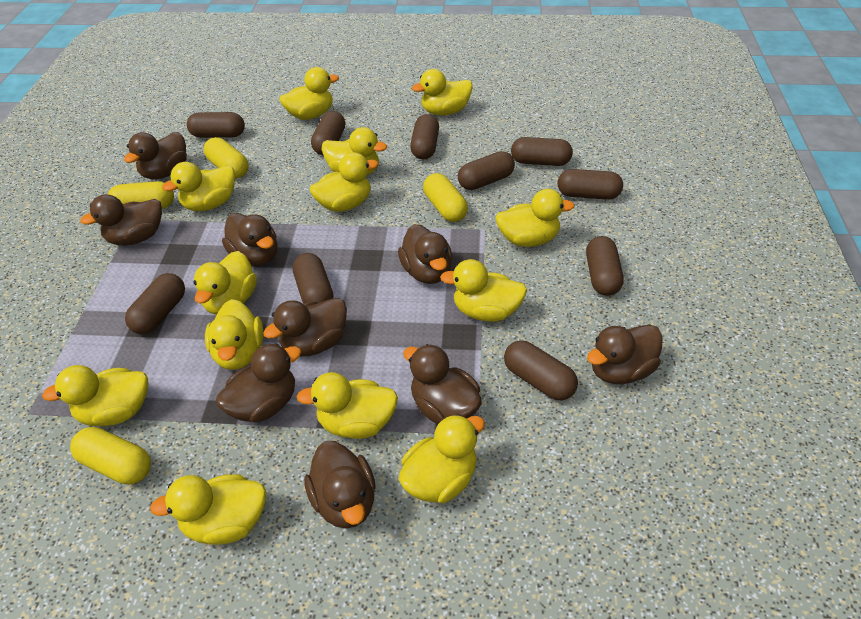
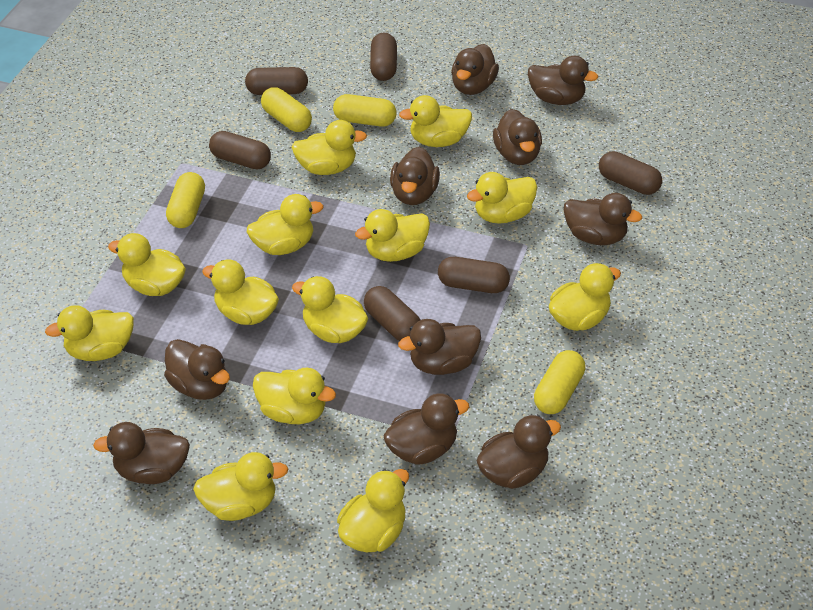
brown capsule: [125,273,185,334] [187,112,245,138] [293,253,333,304] [311,111,345,155] [410,114,439,159] [458,151,515,190] [504,340,578,400] [511,137,573,166] [558,169,623,200] [586,236,624,296] = 10 -> [209,131,271,170] [245,67,308,95] [364,286,421,341] [370,33,397,81] [438,257,510,293] [599,151,662,195] = 6
brown duck: [80,194,162,246] [124,132,187,179] [216,343,302,423] [222,213,278,266] [263,298,347,356] [304,441,376,528] [398,224,453,284] [403,344,482,424] [587,325,663,384] = 9 -> [93,422,190,484] [164,339,230,400] [383,393,469,465] [390,147,440,205] [398,319,481,375] [451,44,499,95] [477,415,561,489] [493,109,542,165] [528,55,598,105] [564,193,642,245] = 10

